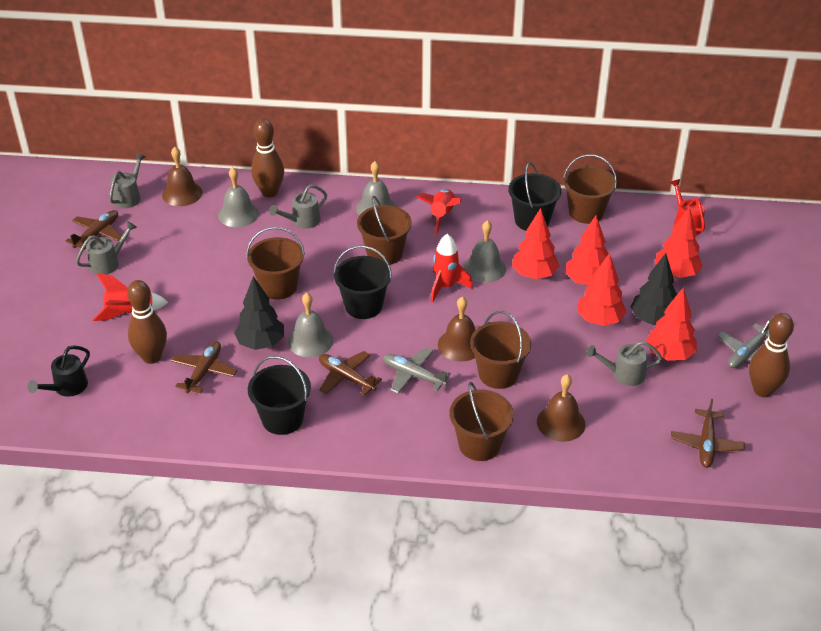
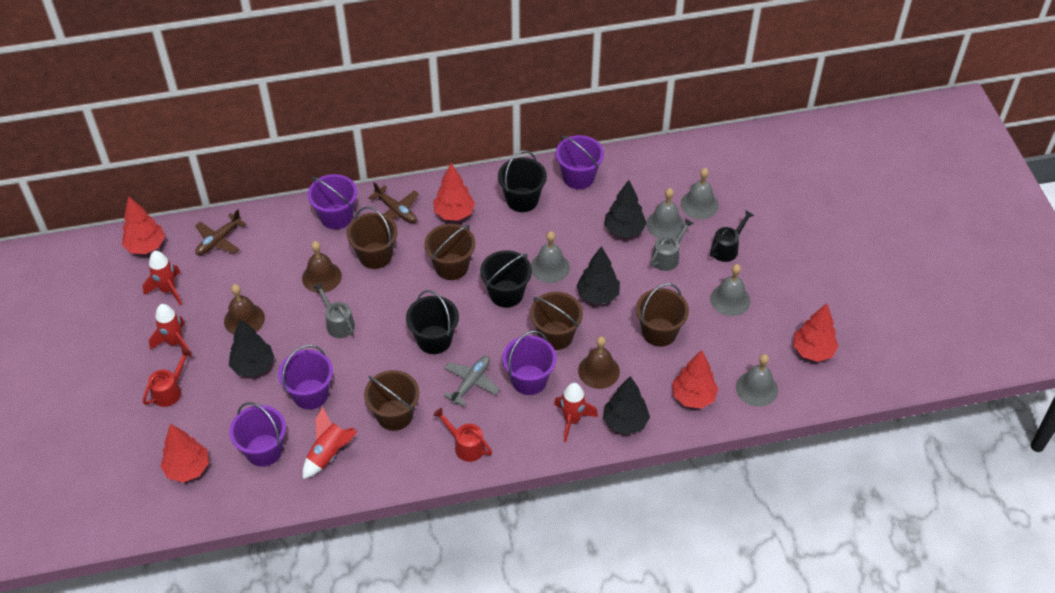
black tree: [234,276,284,350] [630,253,677,325] = 2 -> [229,319,275,377] [576,246,620,304] [603,376,650,435] [605,180,647,238] = 4
brown bowling pin: [127,280,167,364] [251,119,284,197] [749,313,794,397] = 3 -> none = 0
brown plane: [66,210,122,250] [171,341,237,393] [319,351,382,396] [671,399,745,468] = 4 -> [195,209,247,255] [368,182,419,223] = 2
grey bell: [218,167,259,227] [288,293,333,357] [356,161,396,215] [464,220,506,283] = 4 -> [531,231,570,283] [646,188,685,238] [681,168,719,219] [710,264,750,316] [736,354,778,407] = 5
grey plane: [383,348,451,394] [717,318,772,368] = 2 -> [444,356,500,407] = 1
grey watering can: [76,221,137,275] [109,153,146,208] [269,184,327,229] [586,341,662,386] = 4 -> [313,282,355,338] [650,218,694,271] = 2
purple bucket: none = 0 -> [229,402,286,467] [278,345,333,410] [308,174,357,229] [502,331,556,395] [556,135,604,189] = 5
red rocket: [92,273,168,321] [416,189,461,236] [431,234,473,303] = 3 -> [142,251,182,306] [149,304,192,357] [303,406,358,479] [554,383,598,442] = 4
red watering can: [670,179,705,235] = 1 -> [143,348,192,407] [433,408,492,462] = 2

